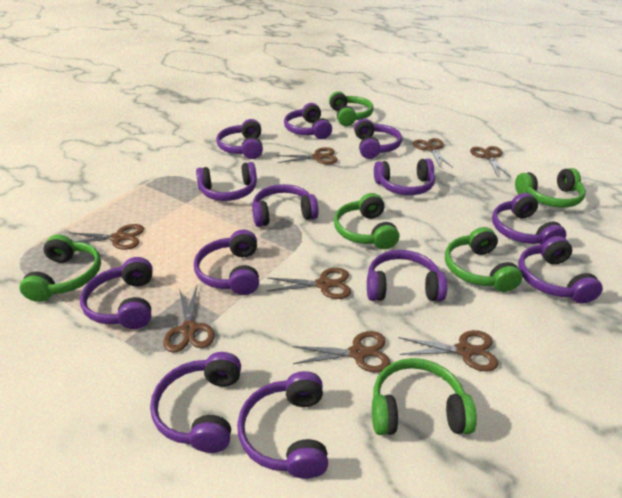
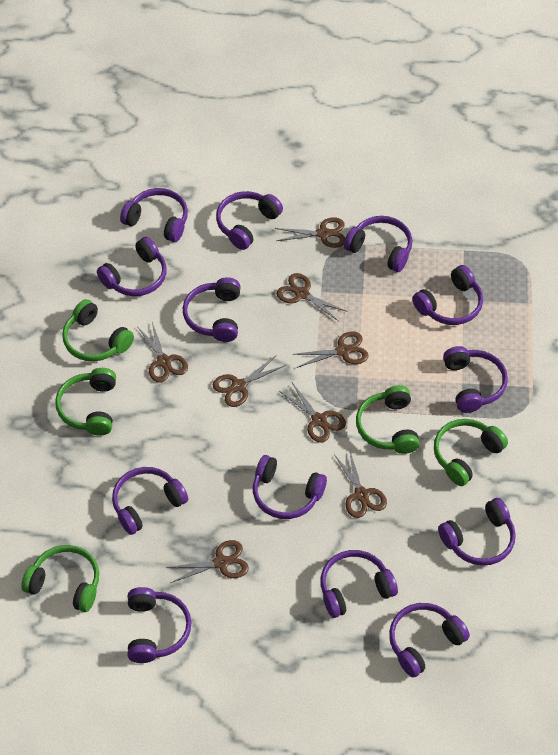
green headphones: [20,235,101,302] [329,92,374,126] [334,193,399,249] [372,358,477,435] [445,227,523,292] [515,168,586,208] = 6 -> [21,545,99,612] [55,368,116,436] [62,299,134,361] [356,385,420,454] [434,419,508,486] = 5

